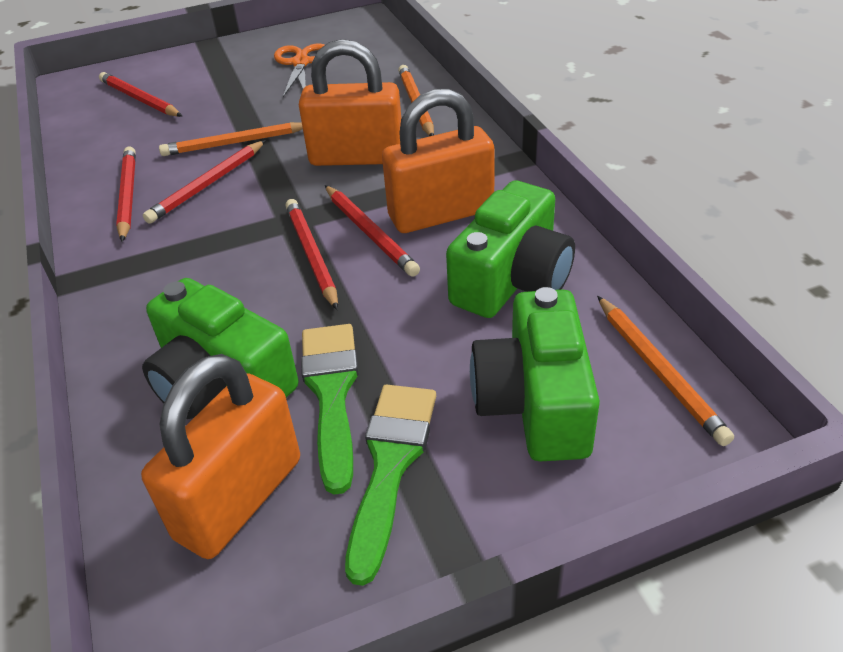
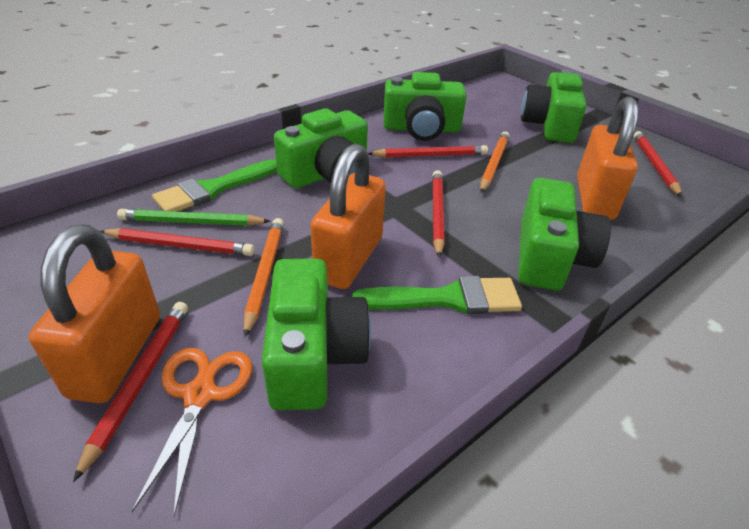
green camera: [142,278,299,419] [446,181,575,318] [470,287,600,461] = 3 -> [262,259,371,410] [274,108,368,188] [383,72,467,141] [518,178,611,290] [521,69,587,143] = 5
green pencil: none = 0 -> [117,209,271,226] = 1
orange pencil: [159,122,303,156] [398,65,434,136] [597,296,734,446] = 3 -> [244,218,284,337] [480,132,510,193] = 2

